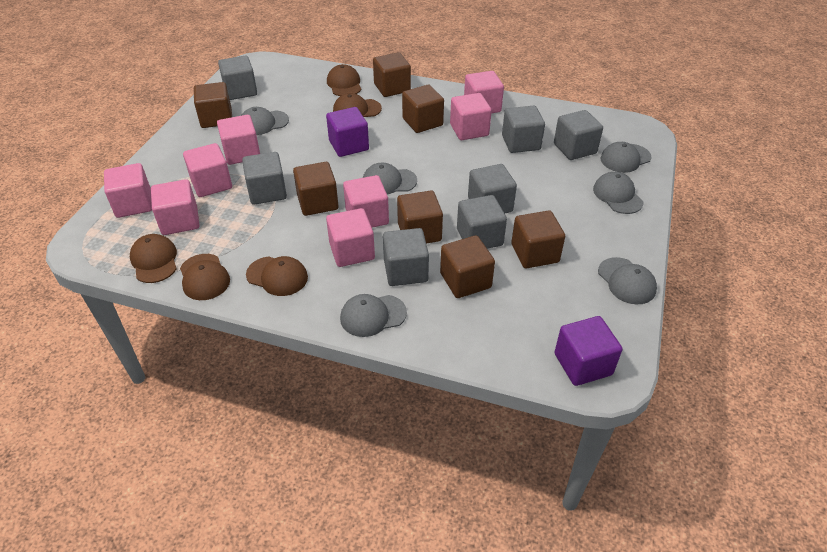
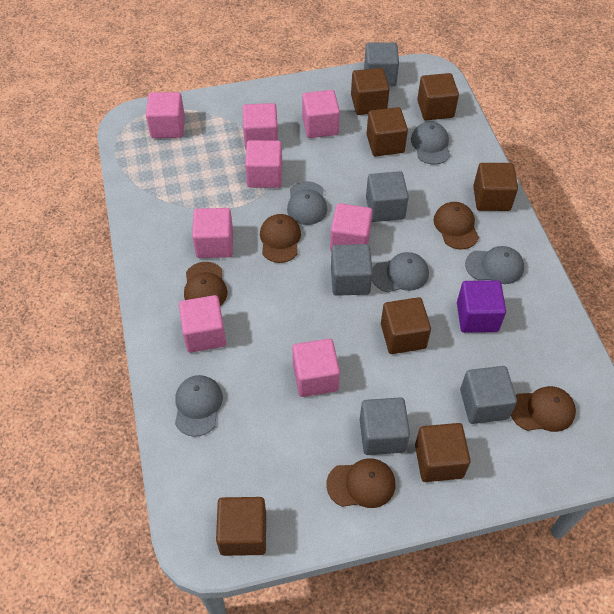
grey cap: [241,107,289,135] [340,294,407,337] [363,163,417,195] [593,172,644,214] [598,257,657,305] [601,142,651,173] = 6 -> [175,375,223,437] [287,181,327,225] [372,252,429,292] [411,122,450,165] [465,246,524,284] = 5
grey cube: [218,55,257,100] [242,152,287,205] [383,228,429,286] [457,195,507,249] [468,164,517,213] [502,106,545,153] [554,110,603,160] = 7 -> [331,244,373,296] [360,397,410,455] [364,42,399,86] [366,171,409,222] [460,366,517,424] = 5
purple cube: [326,107,369,157] [555,316,622,386] = 2 -> [457,280,506,333] = 1

